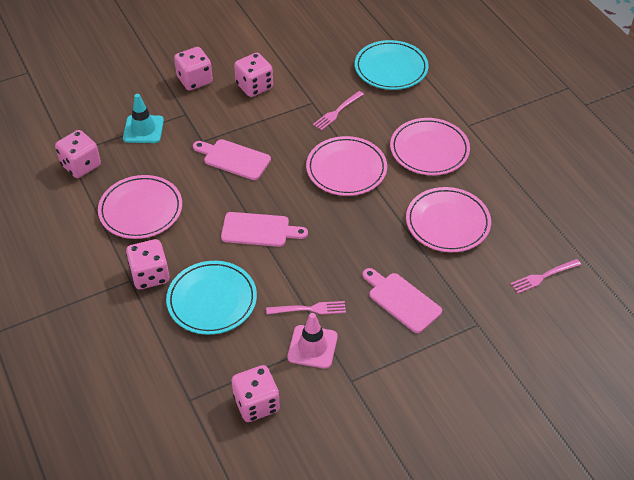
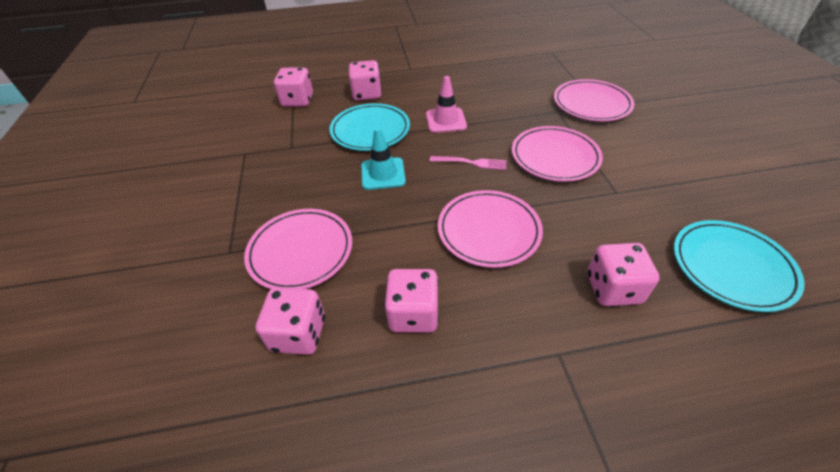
pink cutting board: [193,139,271,180] [221,212,308,247] [362,268,442,333] = 3 -> none = 0
pink fork: [266,301,346,315] [313,91,364,130] [511,259,581,293] = 3 -> [430,156,507,170] = 1

